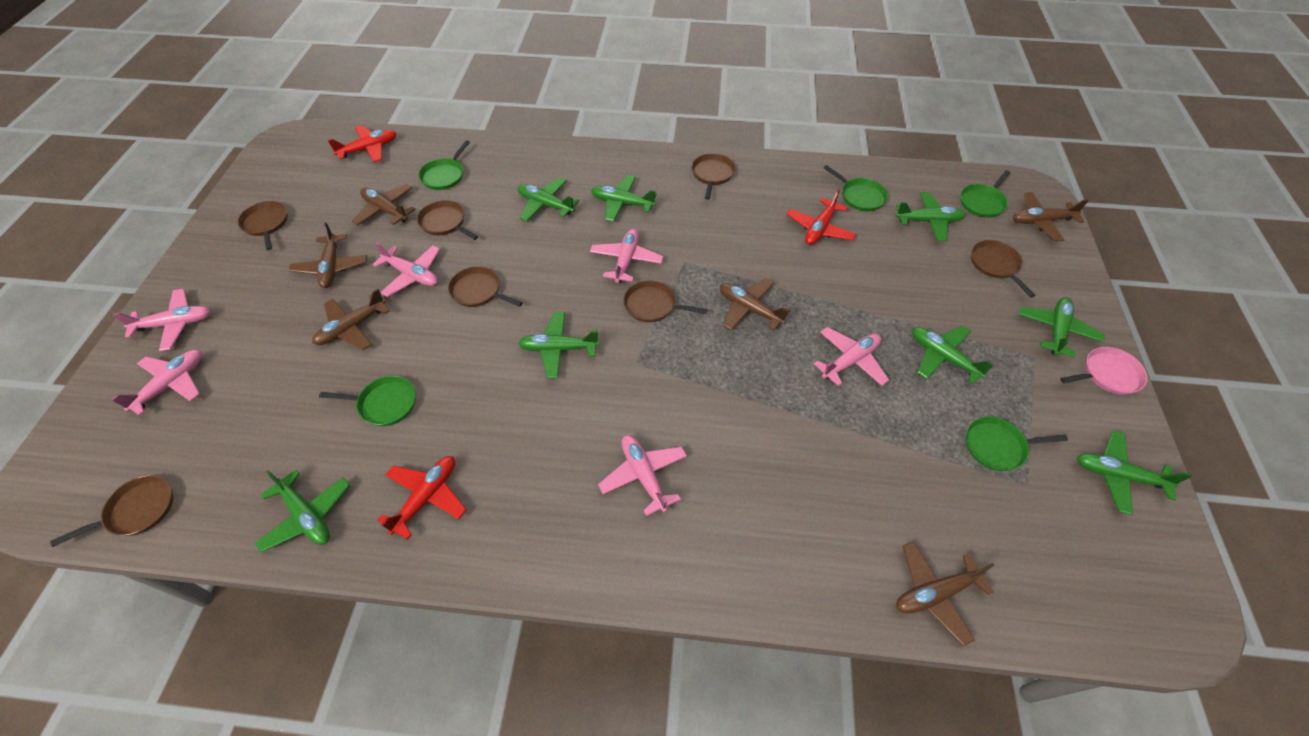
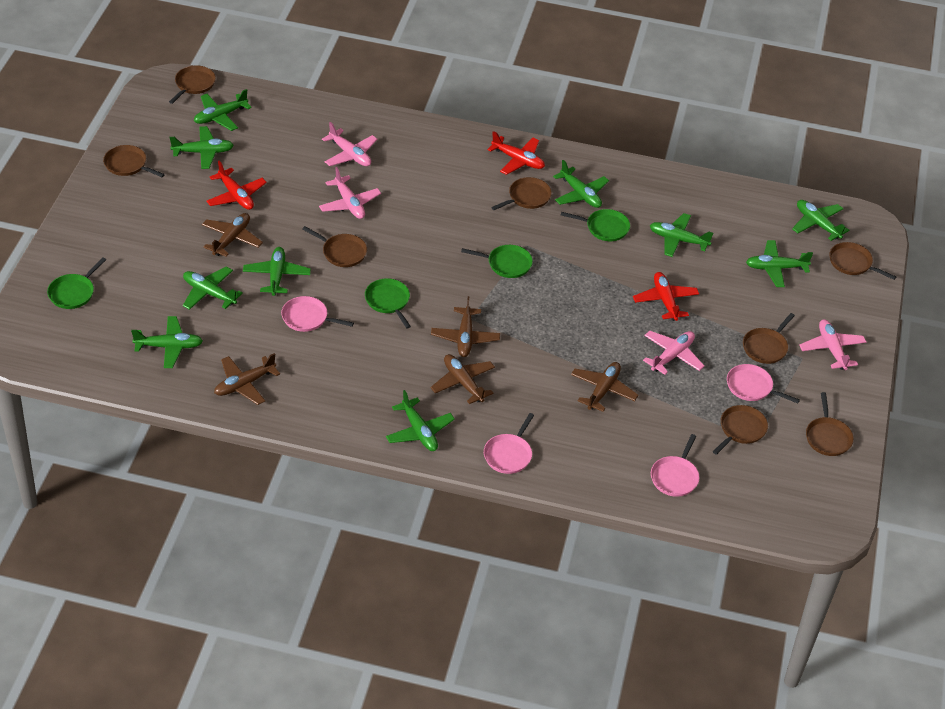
brown pan: [50,475,173,547] [237,201,288,250] [417,200,478,240] [448,266,523,307] [623,280,707,322] [692,153,736,200] [971,240,1035,298] = 7 -> [103,145,165,177] [169,65,216,104] [302,226,367,267] [491,177,552,210] [713,405,768,455] [743,313,795,364] [806,392,854,456] [829,242,896,280] = 8
brown plane: [289,222,367,288] [312,289,390,350] [352,184,416,226] [720,278,791,331] [896,541,995,646] [1013,192,1089,242] = 6 -> [202,213,263,257] [214,353,280,405] [431,296,500,357] [431,354,495,404] [571,362,638,412] = 5
green pan: [319,376,416,426] [418,141,470,190] [823,165,888,211] [960,170,1010,218] [966,417,1068,471] = 5 -> [47,257,106,309] [365,278,411,329] [461,245,533,278] [561,209,630,241] = 4
green plane: [254,470,350,552] [518,178,579,221] [518,312,600,378] [591,175,657,222] [895,192,966,241] [912,326,993,384] [1018,297,1105,358] [1077,430,1192,515] = 8 -> [131,316,203,368] [170,126,234,169] [183,267,243,310] [194,89,252,131] [243,247,311,296] [386,390,455,451] [553,160,609,208] [650,213,713,257] [746,240,813,287] [792,200,849,241] = 10
pink pan: [1060,347,1147,395] = 1 -> [281,296,354,332] [484,413,534,474] [651,434,700,497] [727,364,800,403] = 4
pink plane: [111,350,202,416] [113,289,210,351] [373,242,440,297] [590,229,664,283] [598,435,687,516] [814,327,889,386] = 6 -> [319,167,381,219] [322,122,377,166] [643,331,704,375] [799,319,866,370] = 4

